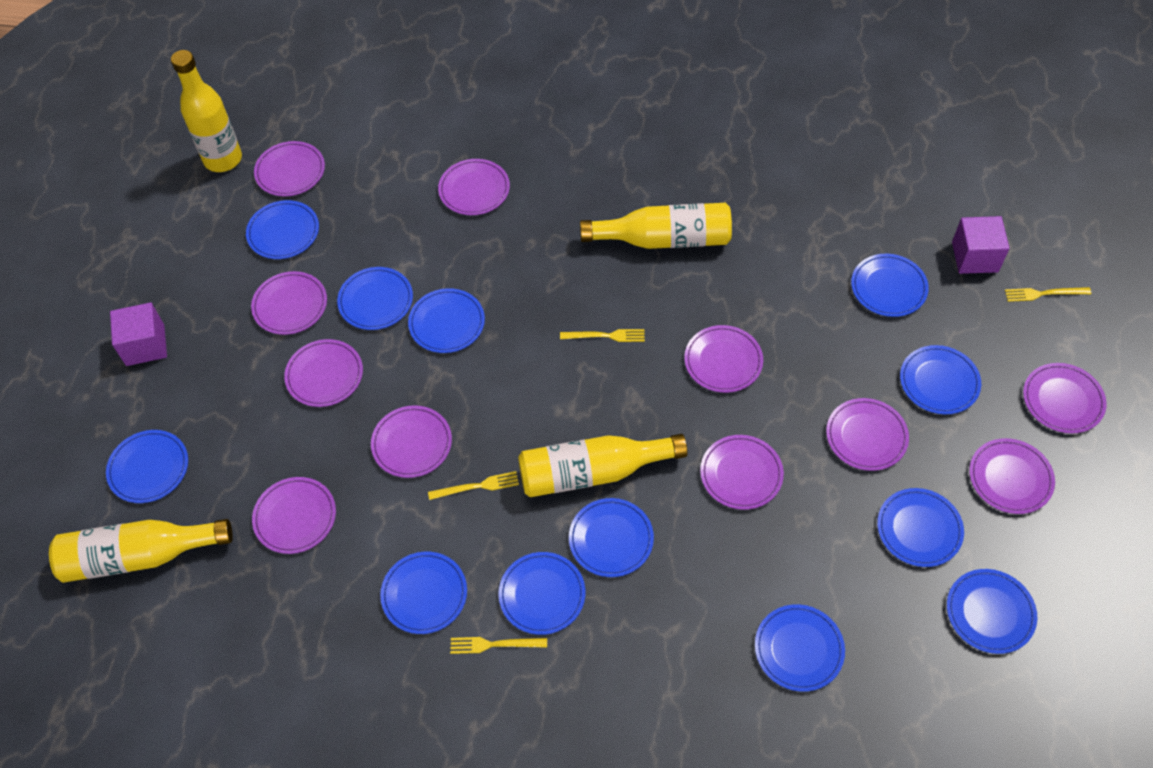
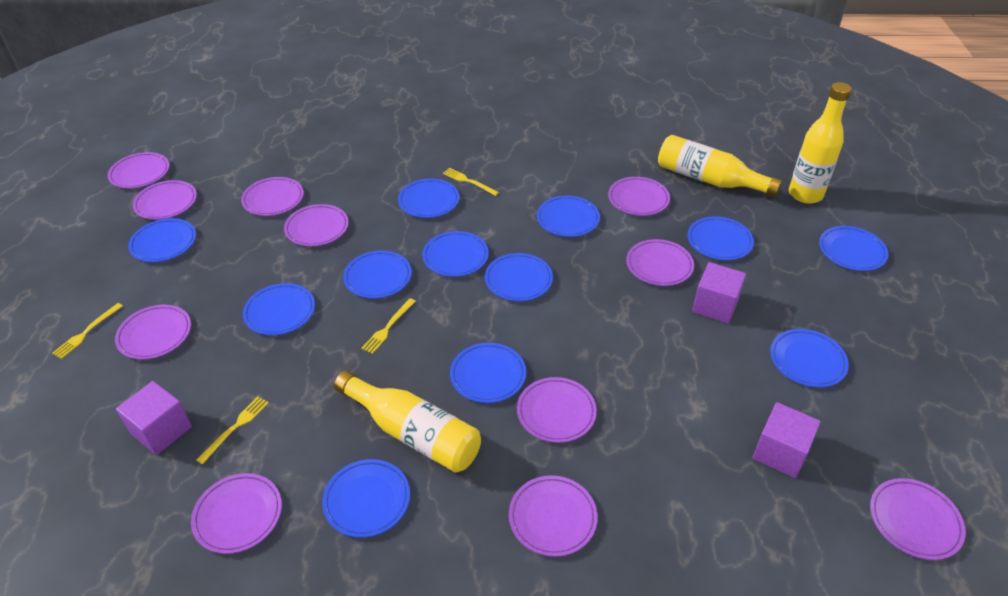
purple cube: [110,302,167,366] [952,216,1009,274] = 2 -> [116,381,192,455] [692,262,746,324] [753,402,821,478] = 3
yellow bottle: [49,519,233,583] [171,50,242,172] [518,434,687,497] [580,203,732,249] = 4 -> [334,371,481,473] [658,135,782,197] [789,82,852,204] = 3

